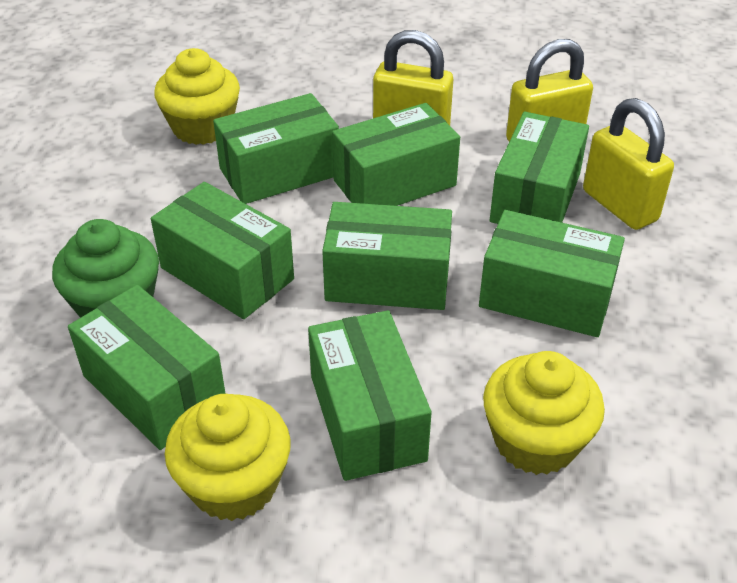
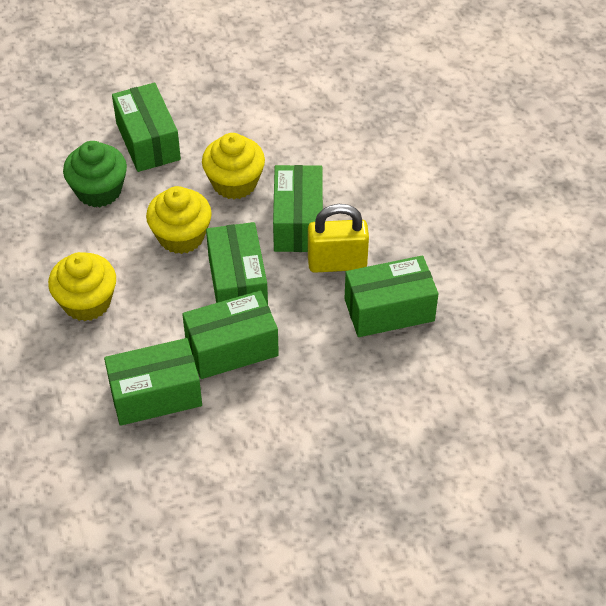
green box: [68,285,226,450] [151,182,294,319] [213,93,339,204] [308,310,432,481] [322,202,452,310] [332,103,460,206] [479,210,625,337] [490,112,589,224] = 8 -> [104,338,202,426] [112,83,181,172] [182,290,279,379] [206,222,268,305] [273,165,323,252] [344,256,438,337] = 6
yellow padlock: [373,30,453,125] [506,39,593,142] [583,98,674,230] = 3 -> [308,204,369,273] = 1

